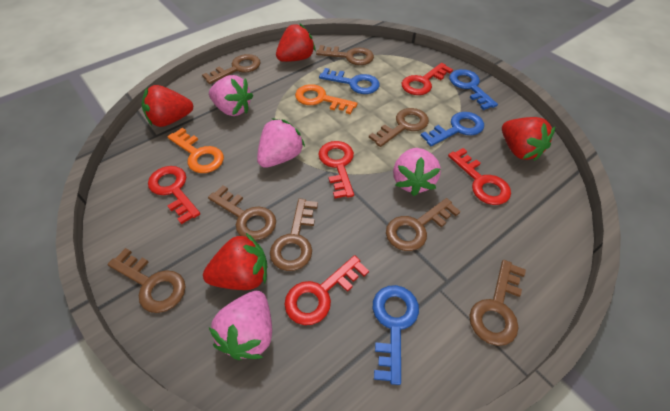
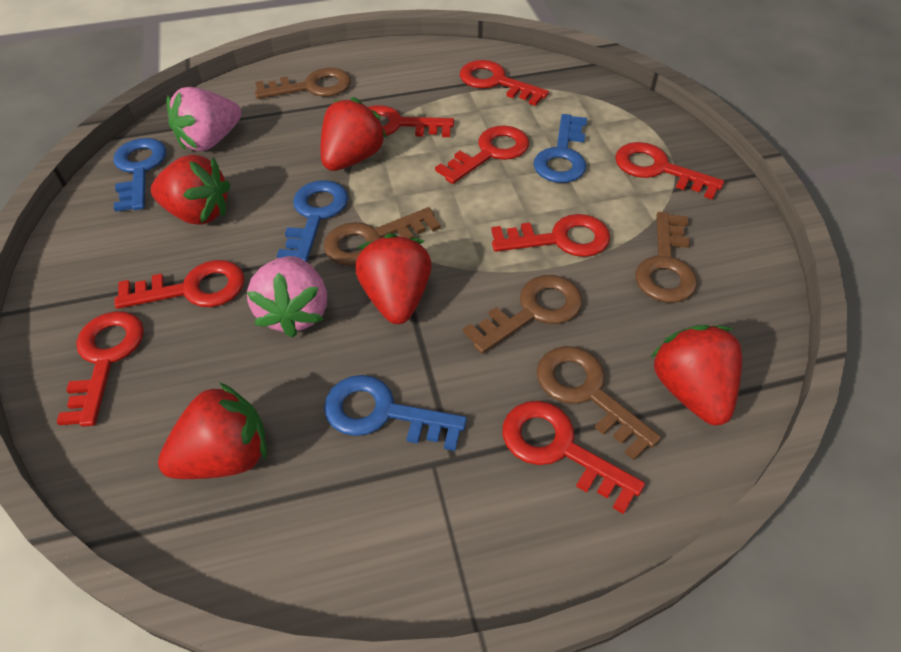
brown key: [108,248,186,313] [202,54,261,84] [208,185,276,241] [270,199,318,271] [316,45,374,65] [369,108,429,147] [386,198,461,251] [469,260,526,346] = 8 -> [255,68,351,99] [324,207,441,266] [463,275,582,354] [537,346,661,460] [635,212,697,303] = 5
orange key: [167,128,224,173] [295,84,357,114] = 2 -> none = 0
pink strawberry: [209,75,253,116] [209,291,272,360] [257,118,305,168] [393,148,441,196] = 4 -> [167,87,241,151] [247,256,327,338] = 2
red key: [148,166,200,224] [284,255,369,325] [318,141,354,199] [402,63,453,95] [448,148,511,205] = 5 -> [57,311,144,427] [114,260,244,309] [368,105,454,137] [435,125,529,184] [460,60,549,106] [491,214,610,257] [502,401,645,514] [615,142,724,200] = 8
red strawberry: [142,85,193,127] [203,233,267,290] [276,24,316,62] [502,117,555,161] = 4 -> [151,155,231,225] [158,382,267,479] [321,97,387,171] [355,233,432,324] [651,325,742,426] = 5

